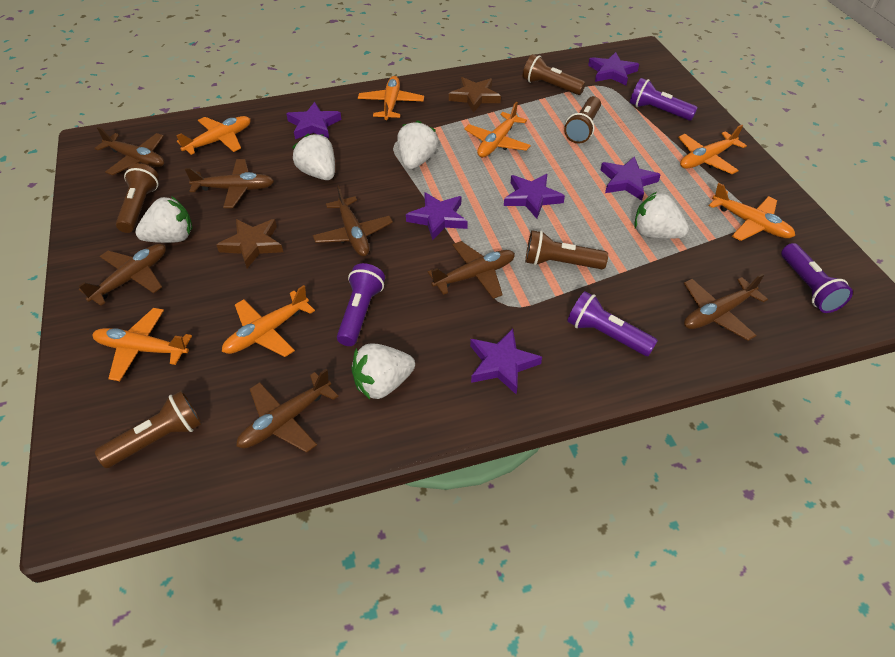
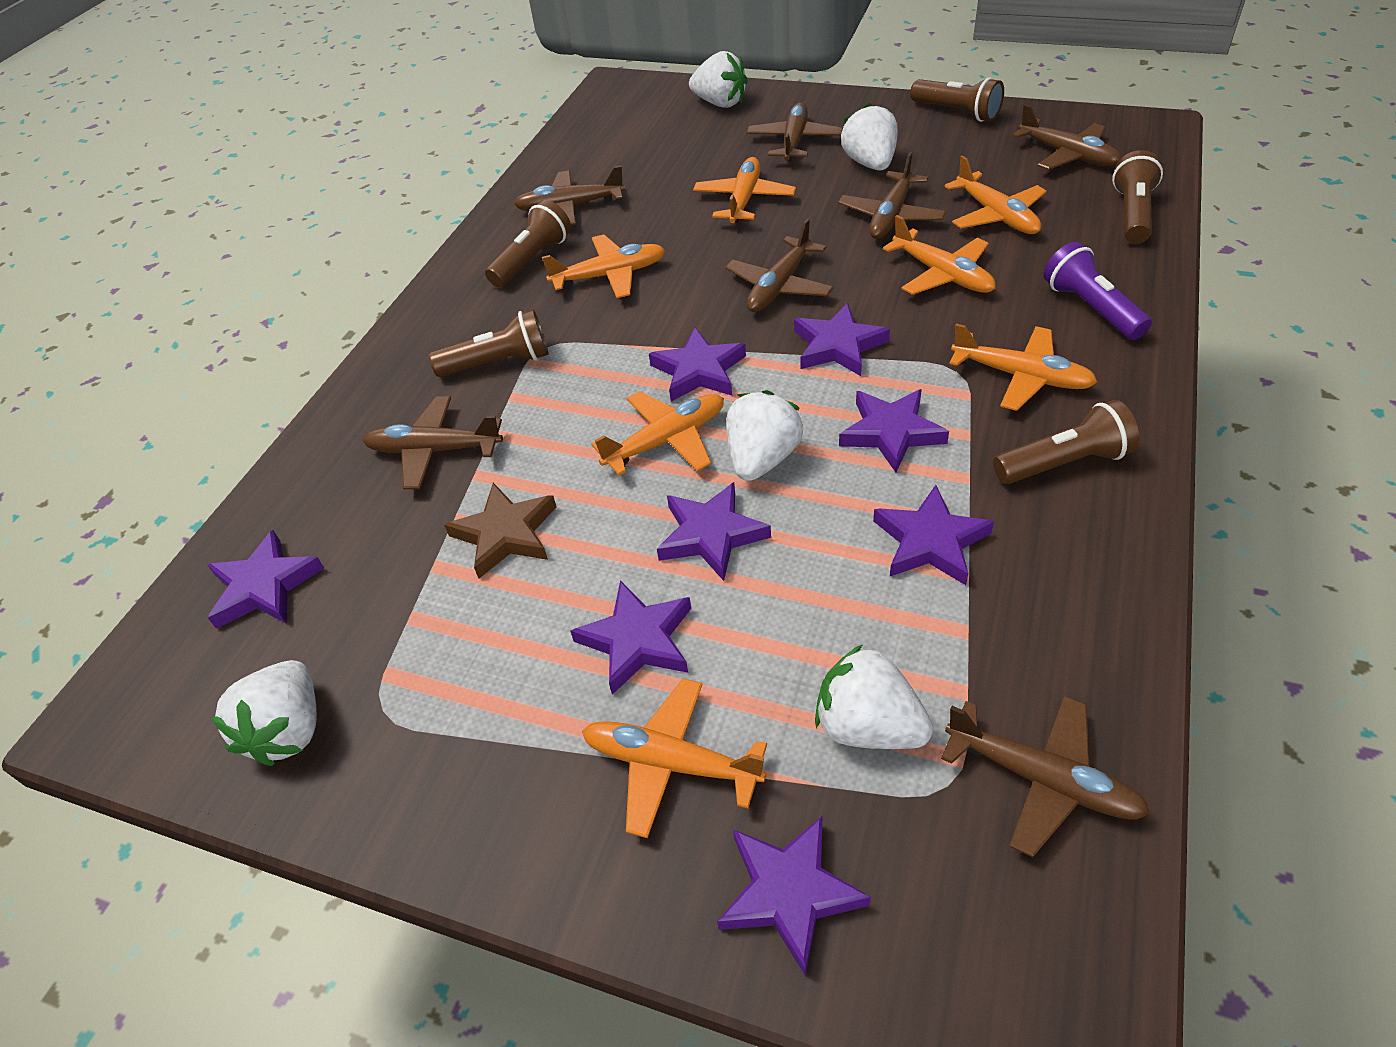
brown star: [217,219,283,268] [449,77,501,113] = 2 -> [444,483,556,579] = 1
purple flashlight: [337,263,385,346] [567,291,658,356] [630,78,698,121] [781,243,853,313] = 4 -> [1043,242,1152,340] = 1
purple star: [286,102,341,139] [406,192,468,241] [470,329,542,395] [504,174,565,219] [588,52,639,85] [601,156,661,201] = 6 -> [208,530,324,629] [571,580,691,695] [649,328,746,401] [657,482,771,581] [717,815,871,976] [794,303,890,376] [839,389,949,473] [873,485,994,585] = 8

